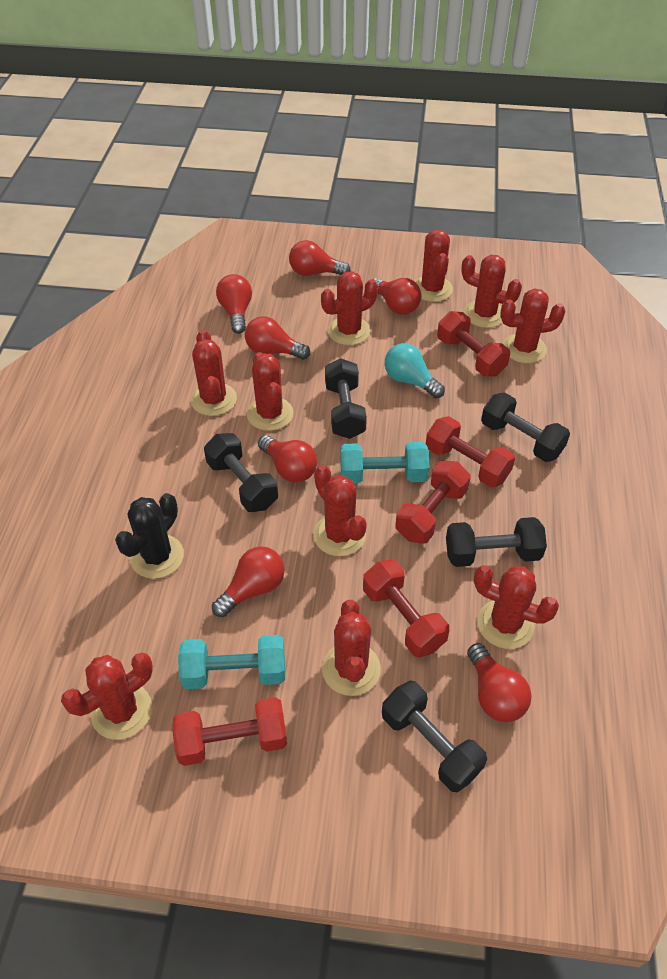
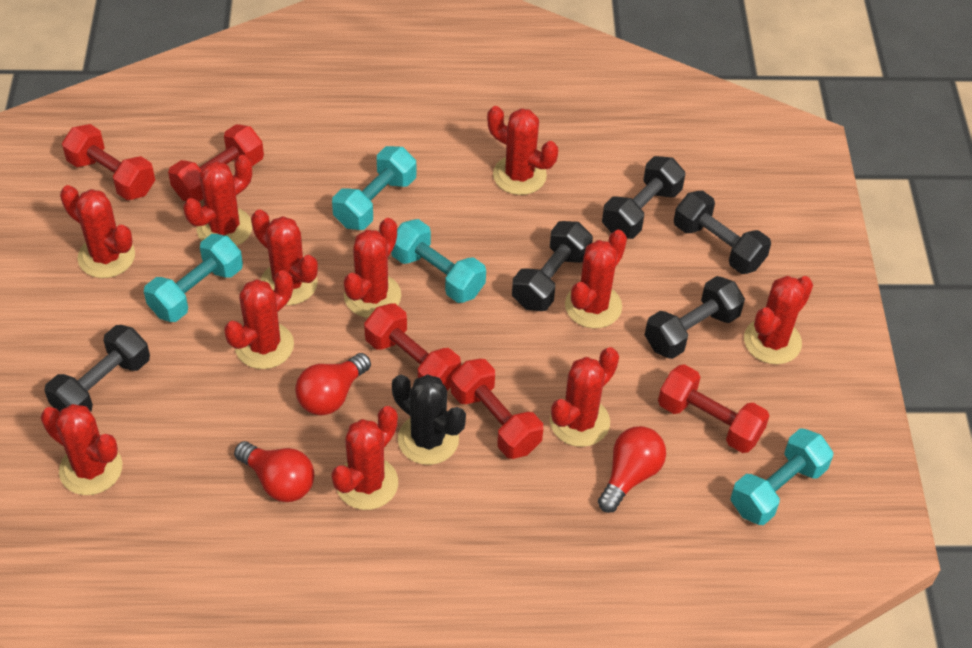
red cactus: [61,653,153,740] [191,330,237,416] [247,352,294,431] [313,465,367,556] [321,271,378,345] [322,600,381,696] [415,230,453,302] [461,255,522,328] [474,565,559,649] [500,288,565,363] = 10 -> [41,404,123,495] [60,185,135,278] [183,155,252,246] [224,270,294,369] [251,209,318,305] [331,406,398,510] [344,218,401,318] [487,106,558,195] [550,347,619,447] [565,230,627,328] [744,276,813,364] = 11
red light bulb: [212,546,284,617] [216,274,252,334] [245,316,310,360] [258,435,317,483] [289,240,351,276] [373,278,421,315] [467,643,531,722] = 7 -> [234,441,314,502] [295,353,371,415] [598,426,666,513] = 3
turquoise dumbbell: [178,635,285,689] [340,442,430,484] = 2 -> [144,234,243,322] [332,146,416,230] [391,219,486,303] [730,428,833,525] = 4
turquoise light bulb: [385,343,445,398] = 1 -> none = 0

